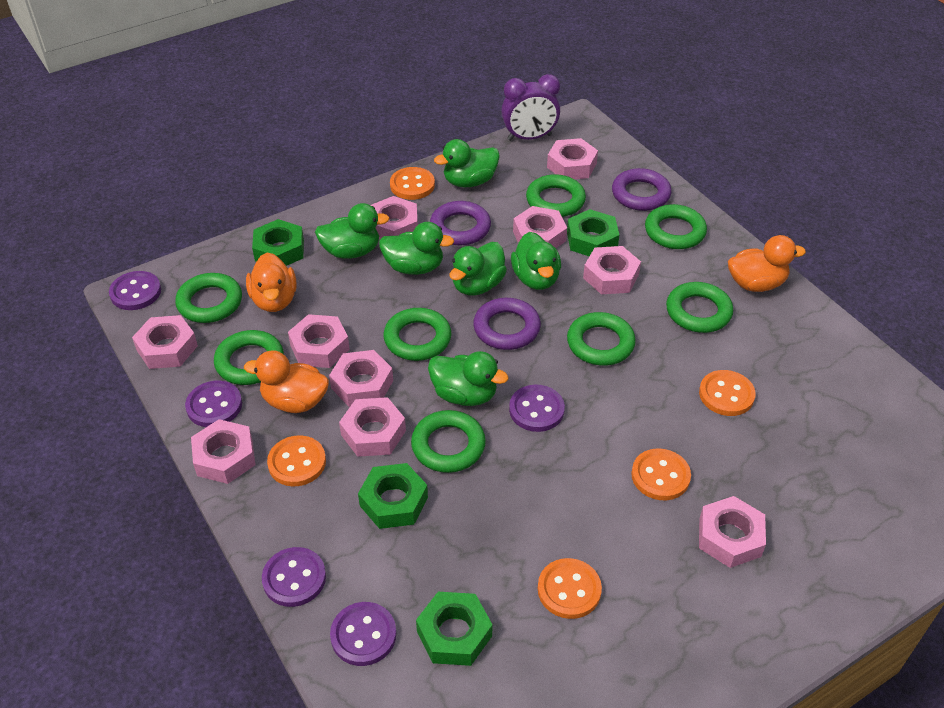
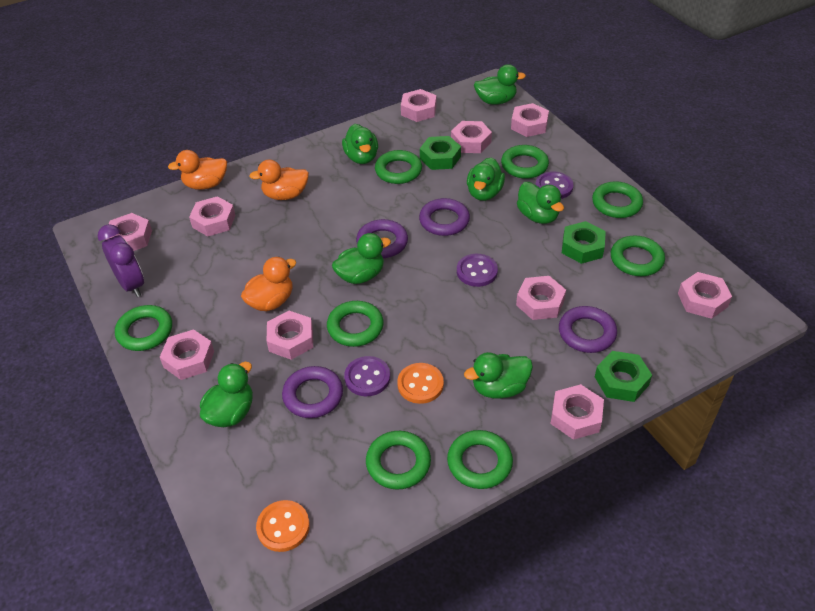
green duck: [315,203,390,259] [379,222,454,275] [428,351,509,406] [434,139,500,187] [449,242,507,296] [511,232,561,290] = 6 -> [200,362,253,427] [332,233,391,284] [342,124,378,164] [464,352,533,398] [467,157,505,201] [474,64,526,105] [517,182,564,224] = 7
green nut: [252,219,304,266] [358,463,428,529] [416,592,493,666] [567,209,619,256] = 4 -> [420,136,461,170] [562,221,606,264] [595,351,652,402] = 3
orange button: [267,435,326,487] [390,167,435,200] [538,558,602,619] [631,448,691,500] [699,370,756,416] = 5 -> [256,500,310,552] [397,363,444,404] = 2
purple button: [109,271,161,310] [185,381,242,427] [262,547,326,607] [330,602,396,666] [509,385,565,432] = 5 -> [344,356,390,396] [457,254,498,287] [536,171,574,199] = 3
purple ring: [430,201,491,245] [473,298,541,350] [612,168,672,211] = 3 -> [282,366,343,418] [356,219,408,258] [419,198,470,236] [559,306,617,353] = 4

